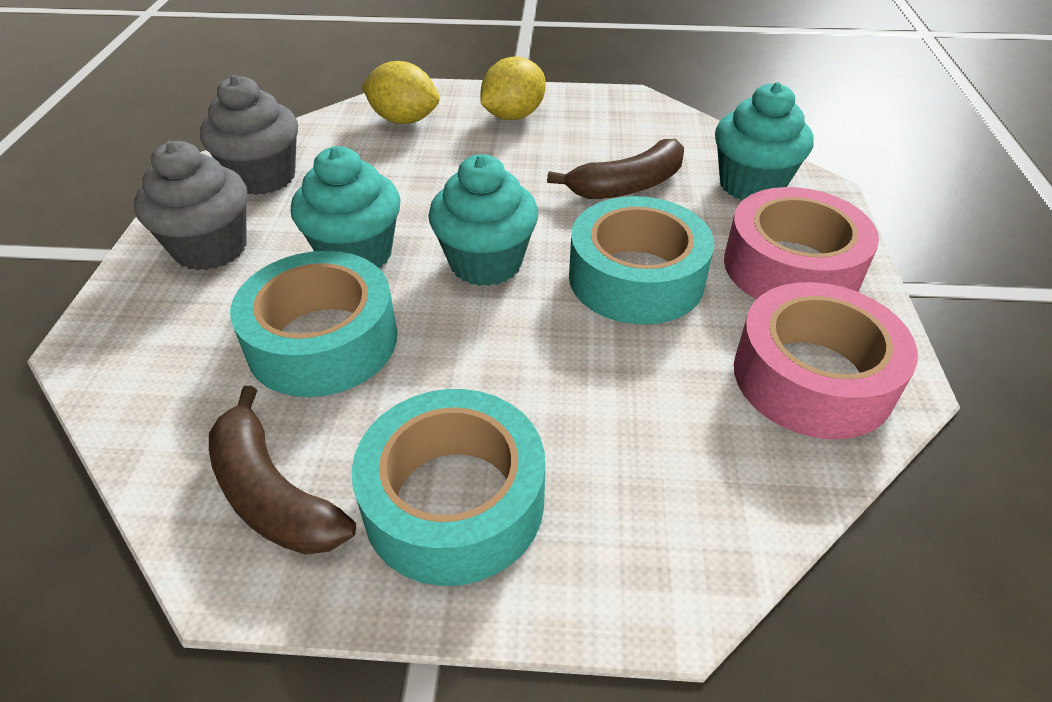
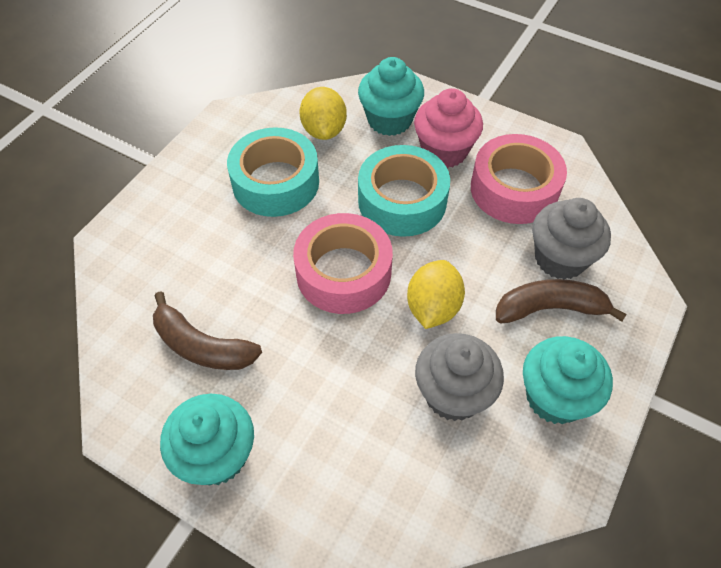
pink cupcake: none = 0 -> [414,88,483,168] = 1
turquoise tape: [230,251,397,397] [352,389,545,586] [569,196,714,325] = 3 -> [227,127,319,217] [358,145,450,237] = 2

